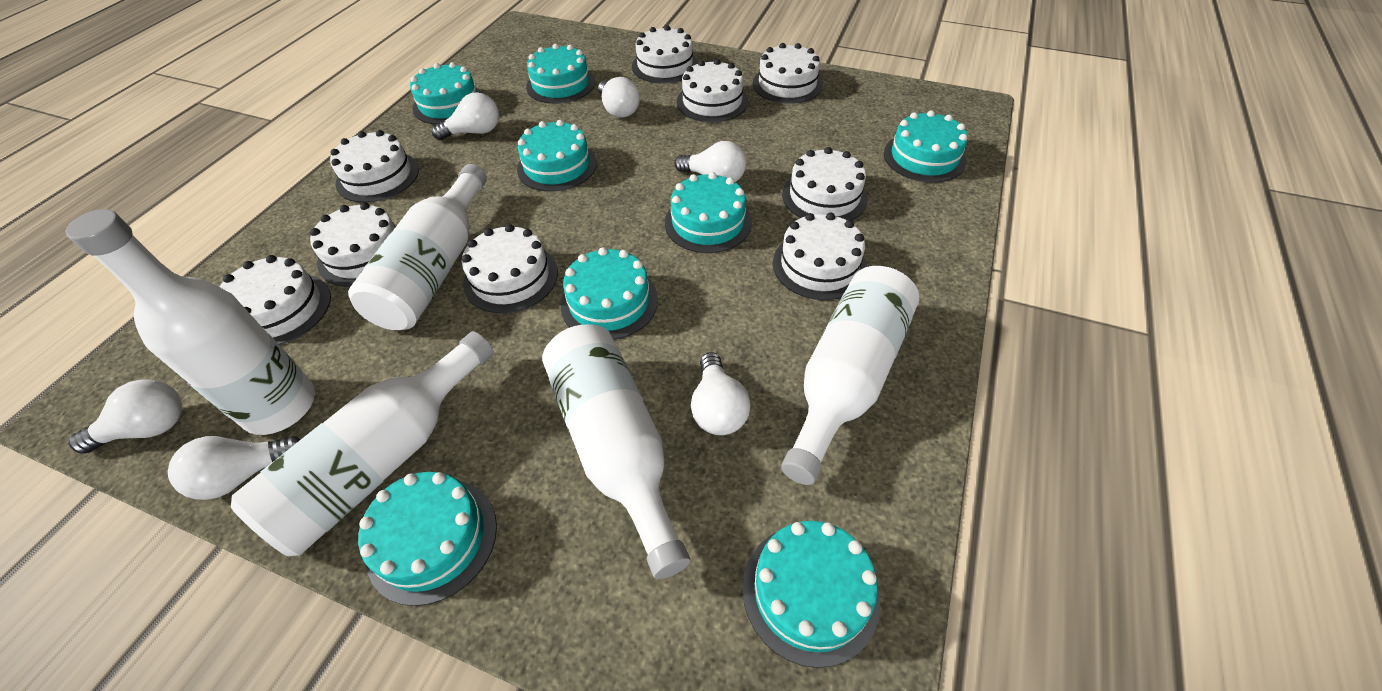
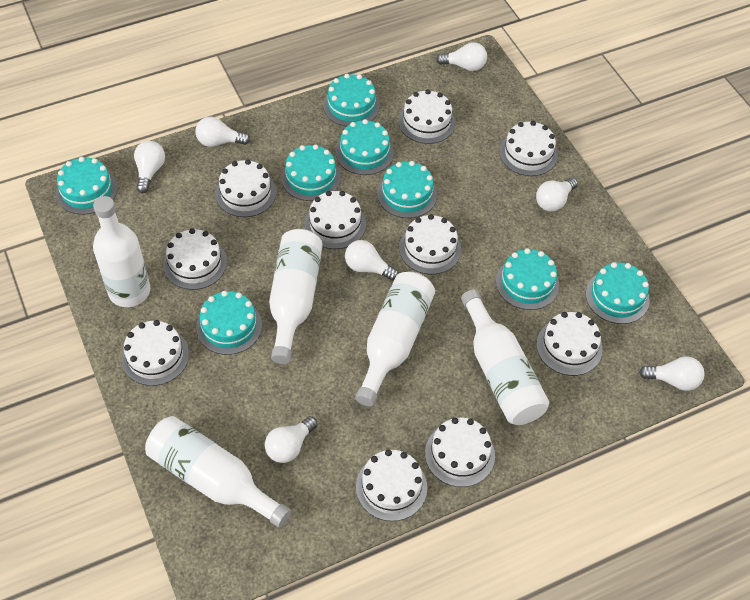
white cake: [220,255,331,345] [310,202,396,287] [330,130,419,203] [462,224,558,313] [632,25,698,83] [677,59,748,122] [753,43,823,104] [773,213,867,300] [782,147,868,221] = 9 -> [121,320,189,386] [163,228,227,290] [216,159,276,217] [305,191,366,249] [356,449,427,521] [398,89,456,144] [399,214,461,274] [425,418,495,487] [499,121,558,176] [536,312,603,376] = 10
white light bulb: [68,379,182,454] [168,436,301,500] [432,92,499,140] [598,77,640,118] [674,141,746,182] [691,352,751,435] = 6 -> [134,141,165,193] [195,116,250,147] [265,416,318,463] [345,240,399,281] [436,42,487,71] [536,177,578,212] [639,356,705,391] = 7

